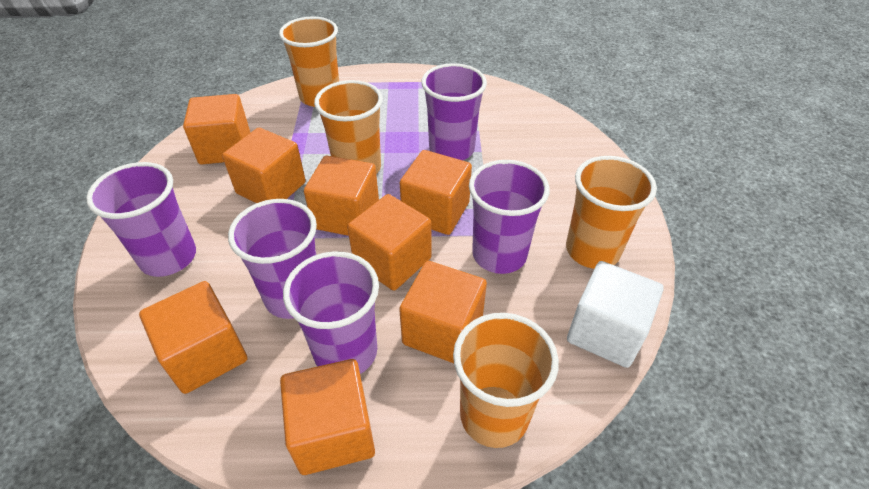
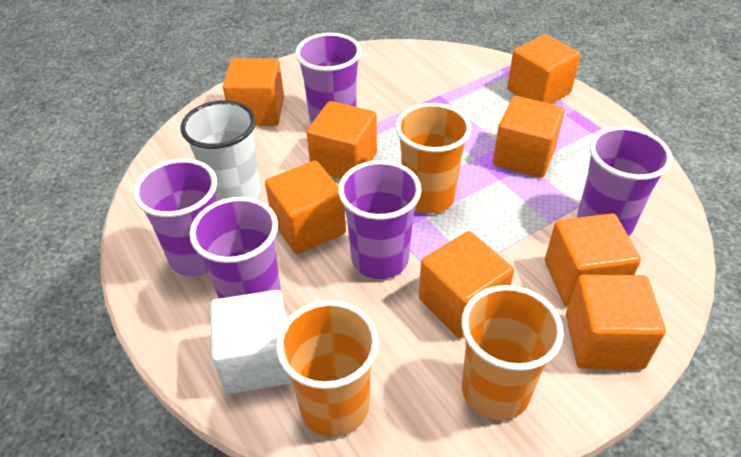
orange cup: [279,16,339,107] [314,80,383,174] [453,313,559,448] [566,156,657,269] = 4 -> [276,300,379,437] [395,103,471,214] [461,285,564,421] = 3
white cup: none = 0 -> [180,100,261,201] = 1

